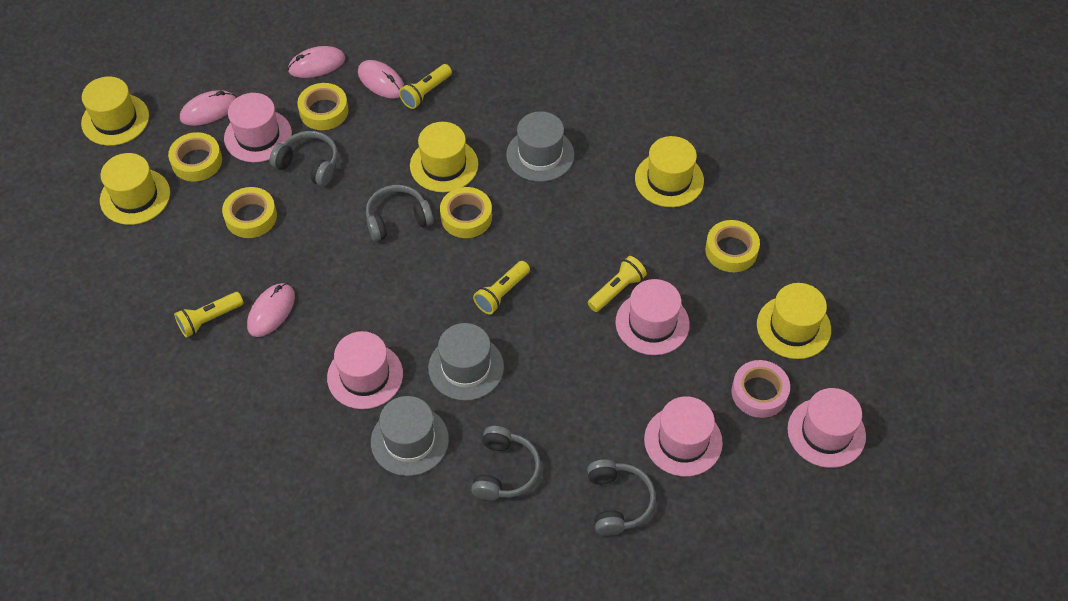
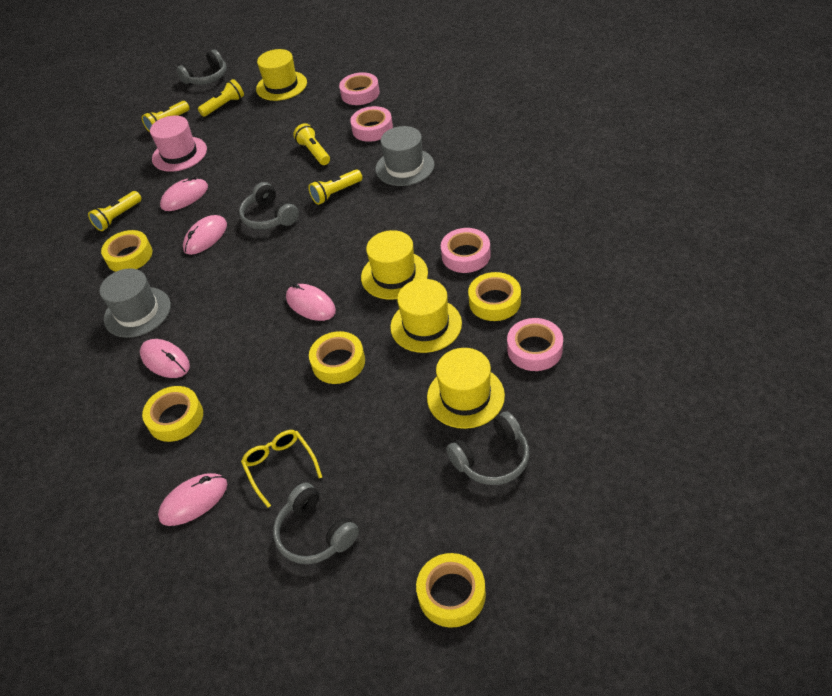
grey hat: [371,396,449,476] [428,323,504,401] [506,111,574,182] = 3 -> [100,268,171,338] [375,126,434,186] = 2
pink hat: [224,93,292,162] [327,331,403,409] [615,279,690,355] [644,396,723,476] [787,388,866,468] = 5 -> [150,116,207,172] = 1
pink mouse: [180,90,236,126] [247,283,295,337] [288,46,345,78] [358,60,404,99] = 4 -> [140,339,190,378] [158,473,227,526] [160,176,208,211] [183,215,227,255] [286,283,336,321] = 5
pink tape: [731,360,790,418] = 1 -> [339,72,380,105] [350,106,393,142] [441,228,491,273] [507,318,563,371] = 4
yellow flashlight: [174,292,243,338] [399,64,452,109] [473,261,530,315] [588,256,647,312] = 4 -> [88,191,142,231] [142,101,190,132] [198,79,244,117] [293,123,330,165] [309,169,362,205] = 5
yellow glasses: none = 0 -> [241,430,322,508] = 1
yellow hat: [81,77,149,146] [100,153,170,225] [410,122,478,192] [635,136,704,207] [757,283,831,359] = 5 -> [256,49,307,101] [361,230,428,300] [390,279,462,353] [427,348,505,429] = 4

